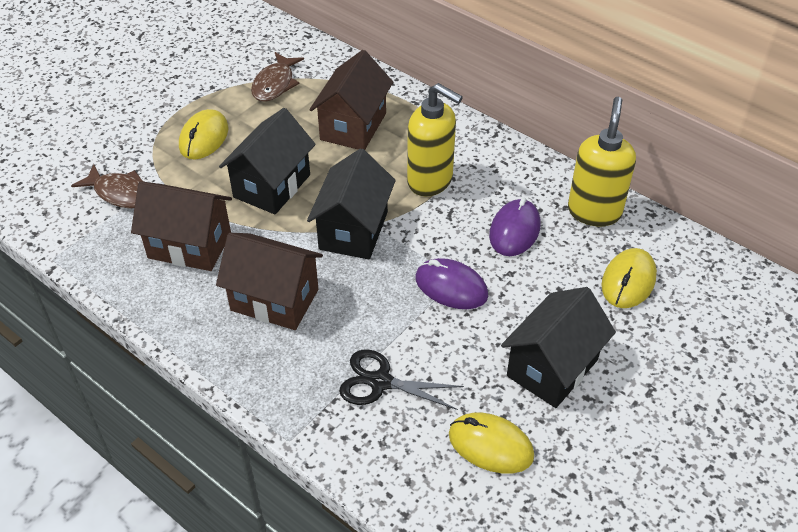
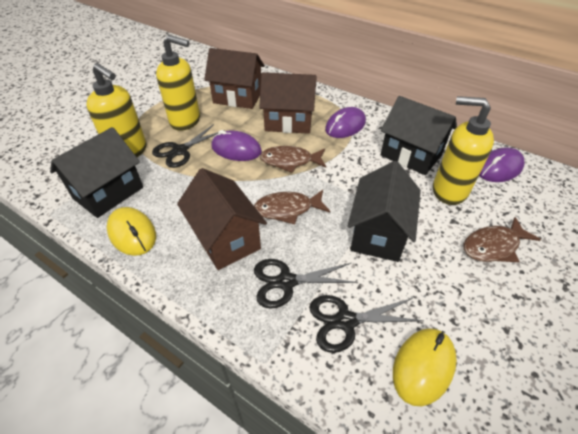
black scissors: [339,349,464,410] = 1 -> [152,124,225,168] [254,259,358,309] [309,295,424,353] = 3
brown fish: [71,164,144,208] [251,52,304,102] = 2 -> [254,190,330,224] [260,146,326,173] [464,217,541,262] = 3
purple mouse: [415,258,488,309] [489,198,541,256] = 2 -> [212,130,262,161] [325,107,366,138] [479,147,525,182] = 3
yellow mouse: [179,109,228,159] [449,413,534,473] [601,248,657,308] = 3 -> [107,207,156,256] [393,328,457,406] = 2
yellow soap dispenser: [407,83,463,196] [568,97,636,226] = 2 -> [86,63,147,157] [156,35,200,131] [433,96,494,205] = 3

